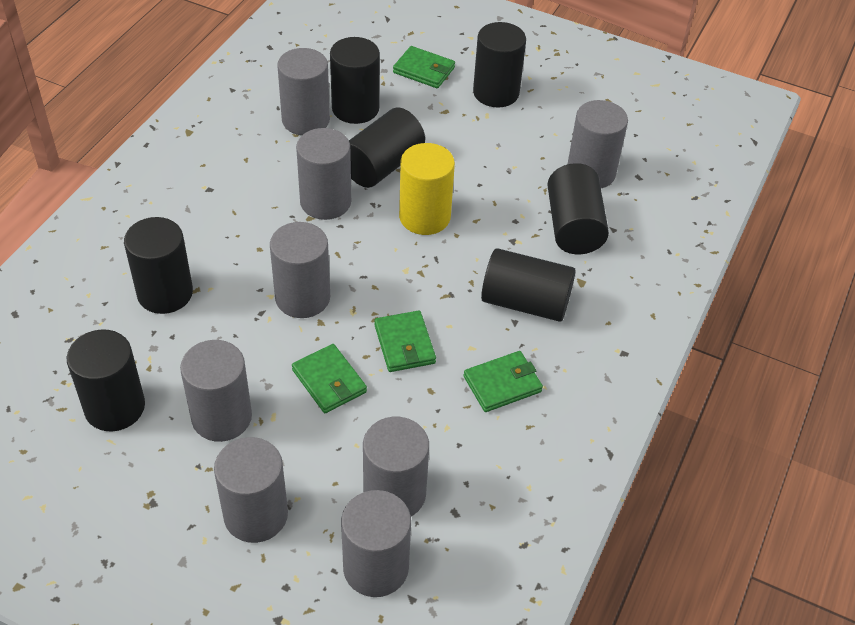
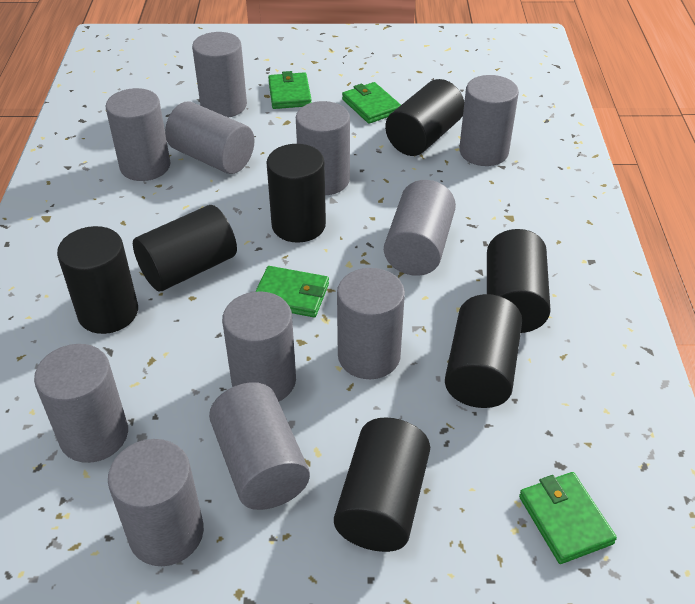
grey cylinder: [180,340,252,442] [214,437,288,543] [270,222,330,318] [277,48,330,135] [296,128,351,220] [341,490,411,597] [363,417,429,517] [568,100,628,188] = 8 -> [34,344,128,463] [106,88,170,181] [108,439,204,566] [165,101,255,174] [192,32,247,118] [209,382,310,510] [222,291,296,402] [296,101,350,195] [337,268,405,379] [384,180,456,276] [459,75,519,166] = 11
yellow cylinder: [399,143,455,235] = 1 -> none = 0

